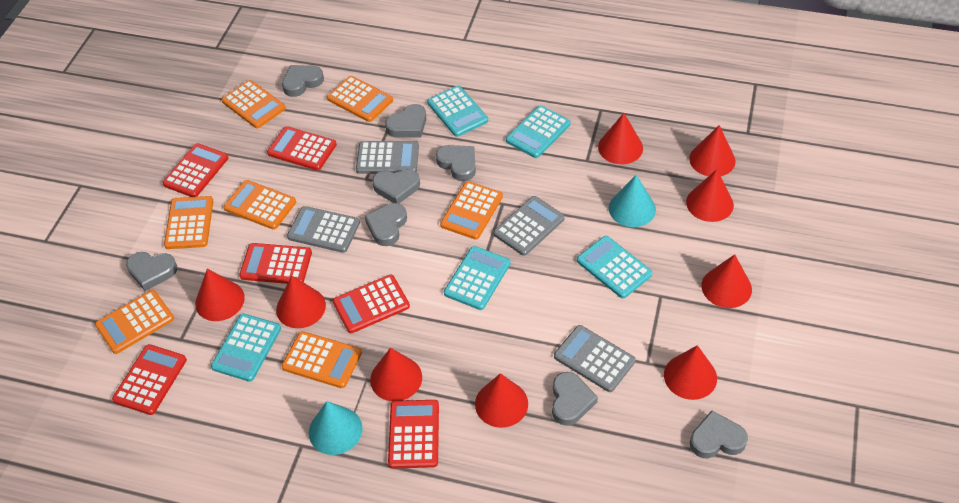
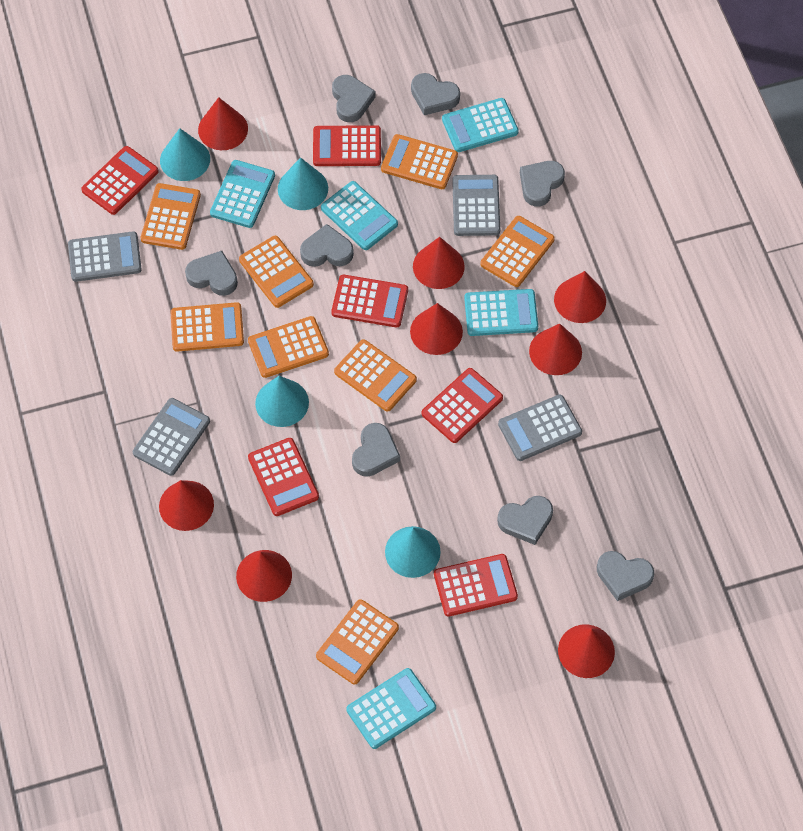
orange calculator: [95,290,174,354] [164,196,213,249] [222,80,286,128] [224,180,296,230] [281,331,362,388] [327,76,393,122] [440,181,503,240] = 7 -> [141,183,201,250] [170,302,244,352] [239,236,314,308] [248,316,329,378] [316,599,399,684] [334,339,417,412] [381,134,458,189] [480,216,555,287] = 8
red cone: [195,269,245,321] [276,275,326,328] [370,348,422,401] [475,373,528,428] [598,113,643,164] [664,345,717,400] [686,169,734,222] [689,125,735,176] [702,254,752,308] = 9 -> [159,480,214,531] [198,97,248,150] [236,550,292,602] [410,303,463,355] [413,237,465,289] [529,324,582,375] [554,271,606,323] [558,624,615,678] = 8
turquoise cone: [309,401,363,455] [609,175,656,227] = 2 -> [160,128,210,181] [255,376,309,427] [278,157,328,210] [385,526,441,578] = 4

